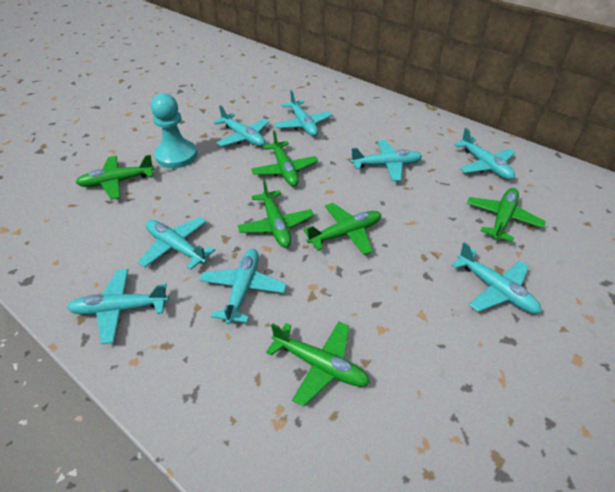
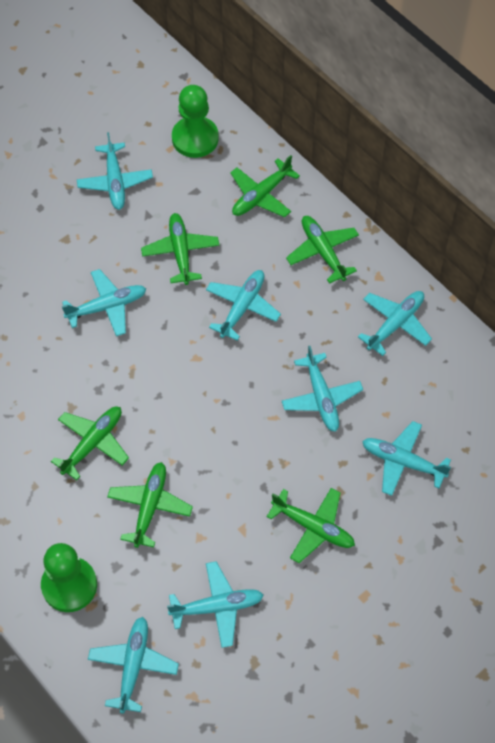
green pawn: none = 0 -> [41,543,97,612] [172,85,219,158] = 2
turquoise pawn: [151,93,197,168] = 1 -> none = 0

